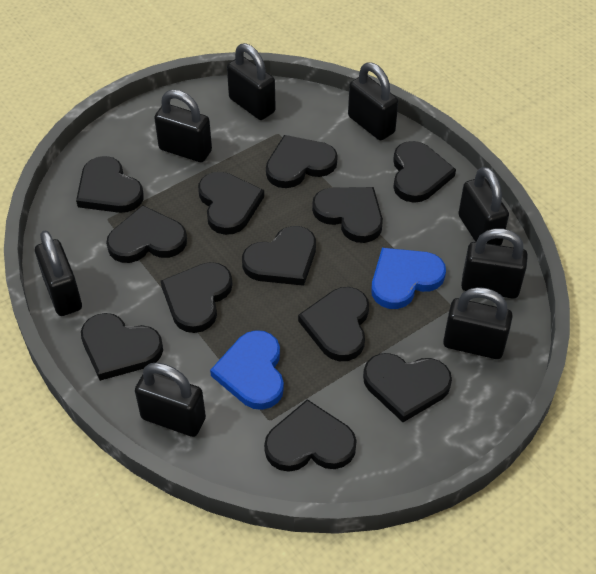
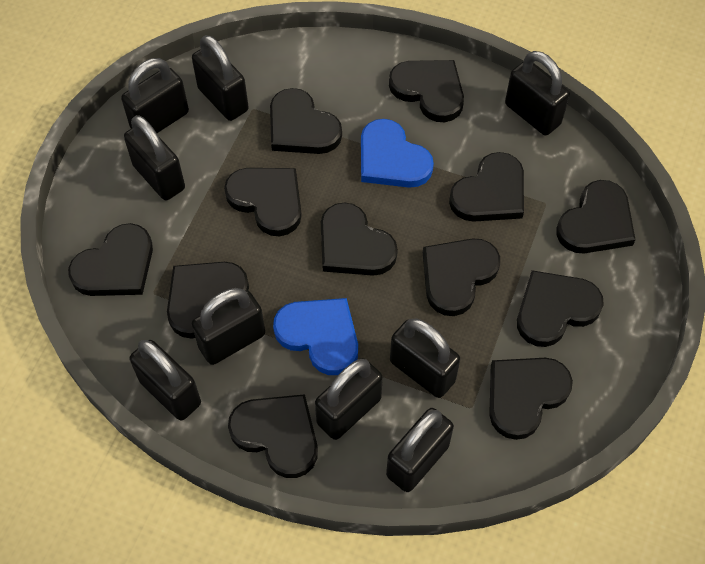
black padlock: [35,230,82,316] [135,363,206,437] [154,90,212,162] [227,43,276,120] [348,62,398,140] [443,287,513,359] [459,167,509,245] [461,228,528,298] = 8 -> [121,58,189,133] [124,115,185,200] [129,340,201,421] [192,35,249,121] [192,288,265,365] [315,358,383,440] [386,408,454,492] [390,318,460,398] [505,51,570,135] = 9

